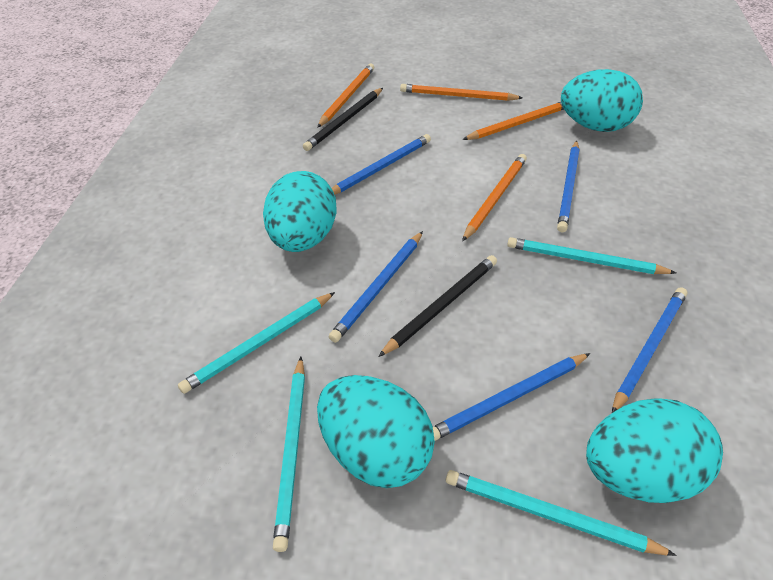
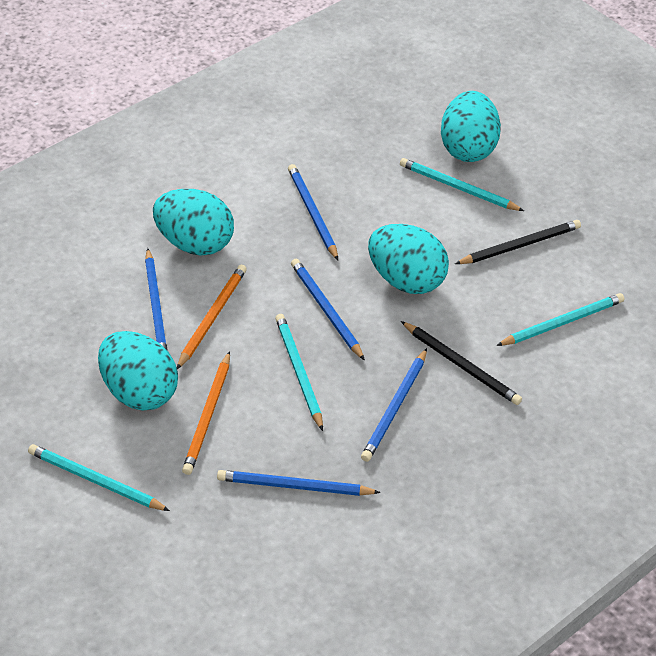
orange pencil: [317,63,374,128] [400,84,523,101] [462,102,564,140] [462,154,527,241] = 4 -> [177,265,247,369] [182,351,230,475] = 2

